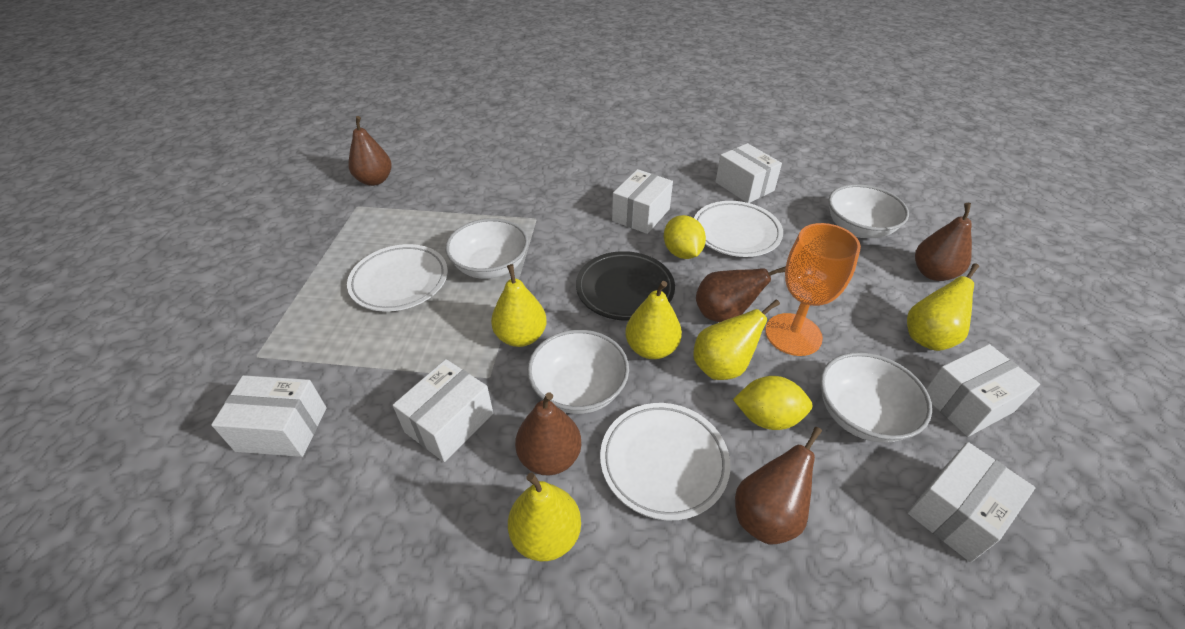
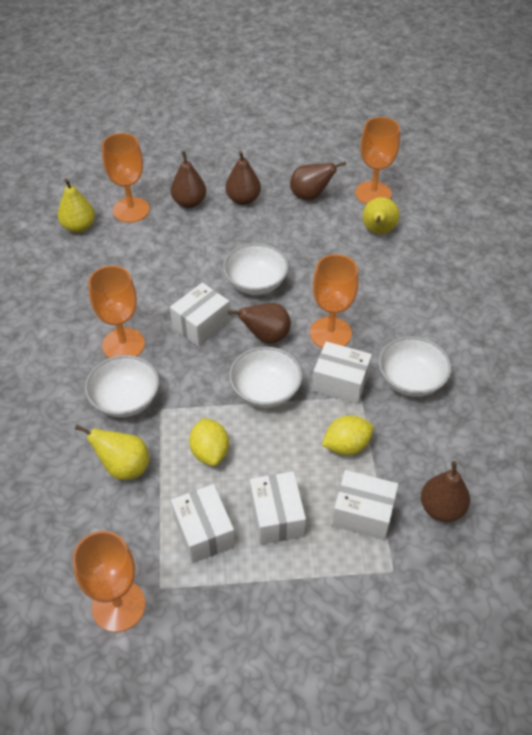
black plate: [576,251,675,321] = 1 -> none = 0
orange goblet: [765,223,861,356] = 1 -> [72,531,145,632] [88,265,145,358] [102,133,150,223] [310,254,359,348] [355,117,400,204] = 5
white box: [211,375,327,457] [393,359,493,462] [612,169,673,234] [715,143,782,203] [907,442,1035,562] [926,344,1040,437] = 6 -> [170,282,230,347] [171,484,235,563] [250,471,306,545] [312,341,372,404] [332,470,398,540] = 5
white plate: [347,244,448,312] [600,403,730,520] [694,201,783,257] = 3 -> none = 0
yellow pear: [491,264,547,347] [508,473,581,561] [625,281,682,359] [693,299,780,380] [907,263,979,351] = 5 -> [58,178,95,233] [75,425,149,480] [363,197,400,234] = 3

